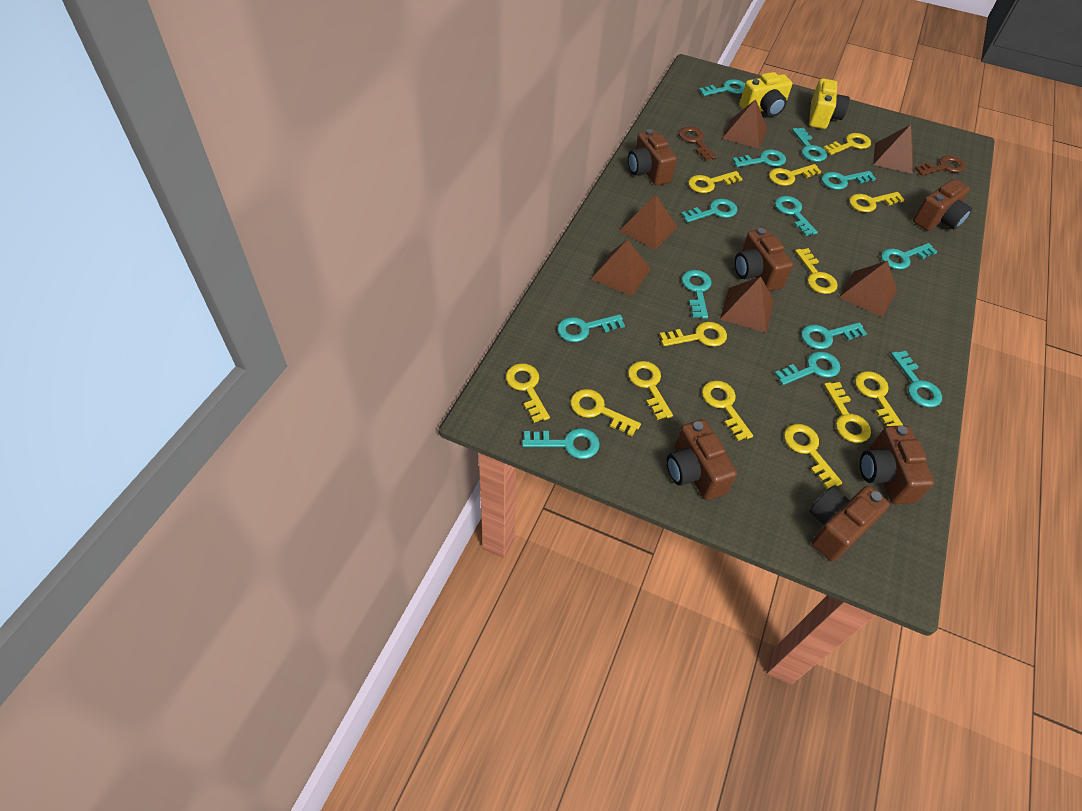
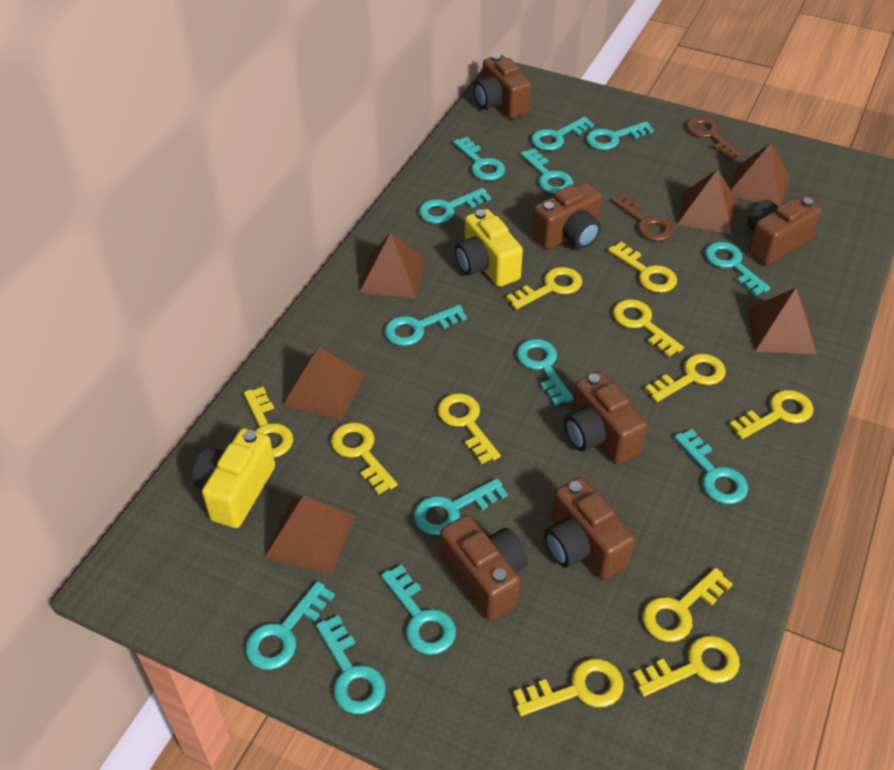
yellow key: [506,363,550,423] [570,389,641,436] [628,361,673,420] [659,322,727,347] [688,171,743,193] [702,380,753,441] [769,164,822,186] [784,424,842,489] [795,248,838,294] [823,133,871,155] [824,382,871,443] [849,192,904,212] [855,371,903,427] = 13 -> [244,387,293,458] [331,422,397,495] [437,393,501,464] [506,267,582,310] [513,659,624,716] [608,242,677,293] [613,299,684,357] [633,636,740,697] [642,568,733,642] [645,353,726,402] [729,390,814,439] = 11

